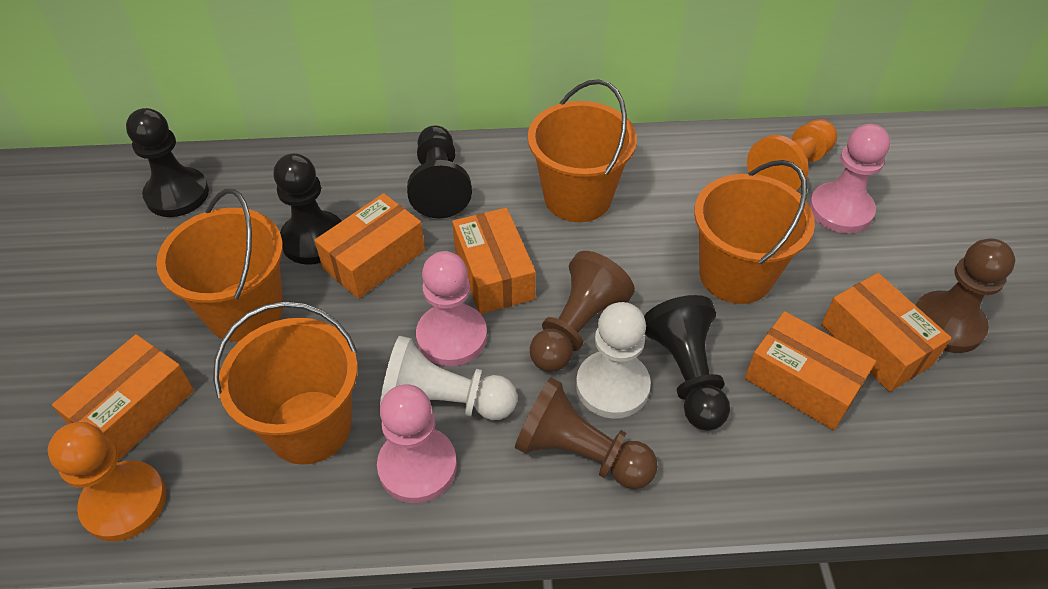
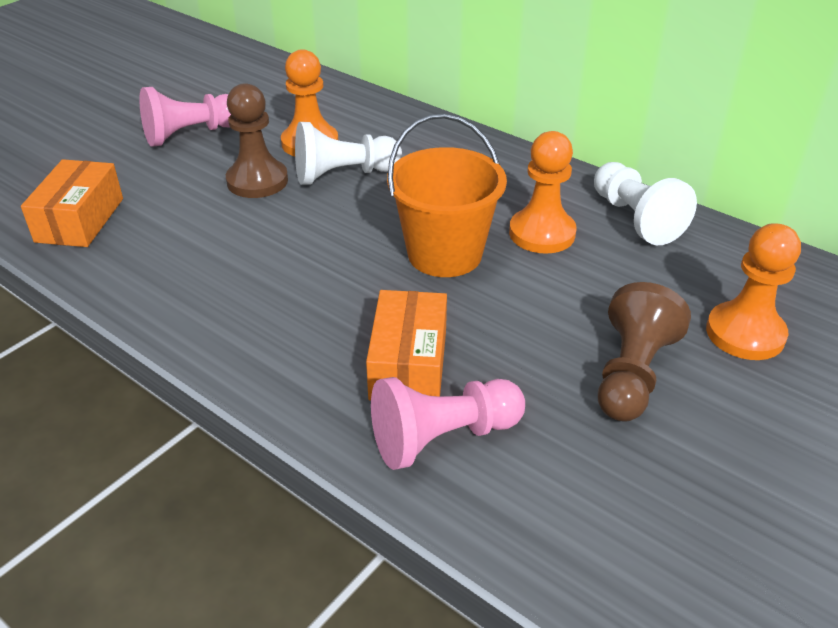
black pawn: [126,108,209,217] [273,153,341,265] [407,125,472,219] [644,295,730,431] = 4 -> none = 0
brown pawn: [515,377,658,489] [530,251,635,372] [915,239,1015,353] = 3 -> [226,83,288,198] [598,282,691,422] = 2
orange box: [52,334,194,462] [314,193,425,299] [452,208,536,314] [745,311,876,430] [821,273,951,392] = 5 -> [21,159,123,247] [366,290,447,401] = 2
orange bucket: [156,189,283,342] [213,301,358,465] [528,79,637,222] [694,160,815,304] = 4 -> [387,113,507,277] = 1
orange pawn: [48,422,166,541] [747,119,837,191] = 2 -> [281,49,338,156] [509,131,577,254] [706,223,801,360] = 3
pink pawn: [377,385,457,503] [416,251,487,366] [809,124,890,233] = 3 -> [139,87,231,147] [371,377,525,470] = 2

